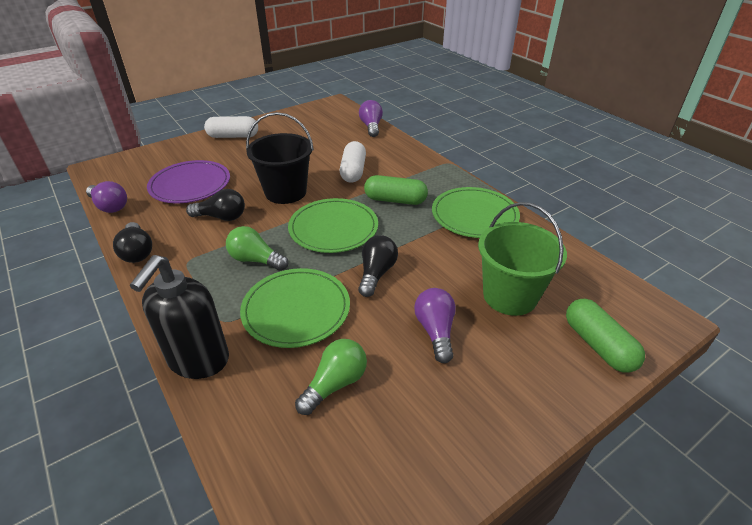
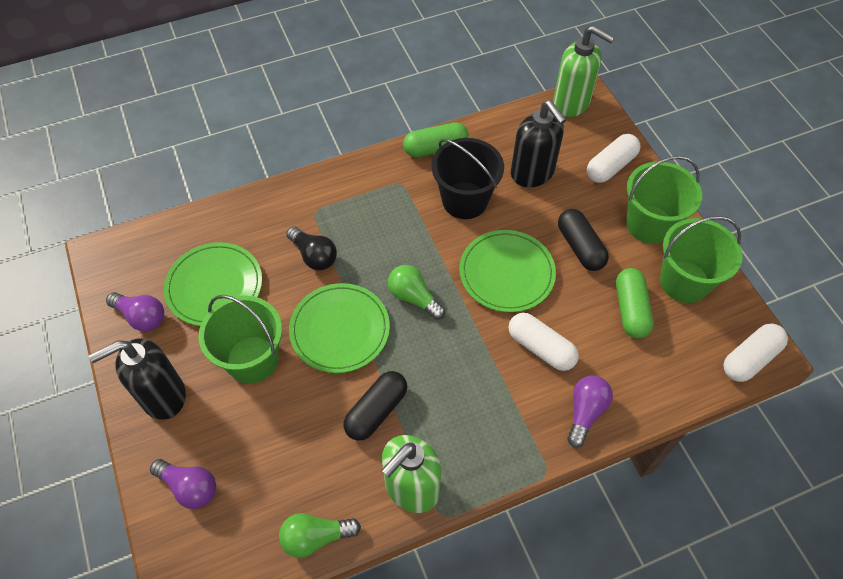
black capsule: none = 0 -> [343,371,407,441] [558,209,609,271] = 2
black light bulb: [113,222,152,263] [186,189,245,221] [358,235,398,297] = 3 -> [286,226,337,270] = 1
black soap dispenser: [130,255,229,379] = 1 -> [89,338,186,420] [511,100,566,187] = 2
green bucket: [478,202,567,316] = 1 -> [198,295,282,384] [626,156,702,244] [660,216,743,303] = 3
green soap dispenser: none = 0 -> [381,435,441,513] [553,25,615,117] = 2
purple plate: [147,160,230,203] = 1 -> none = 0
white capsule: [204,116,258,138] [340,141,366,183] = 2 -> [508,313,579,371] [587,134,641,183] [723,323,788,382] = 3

